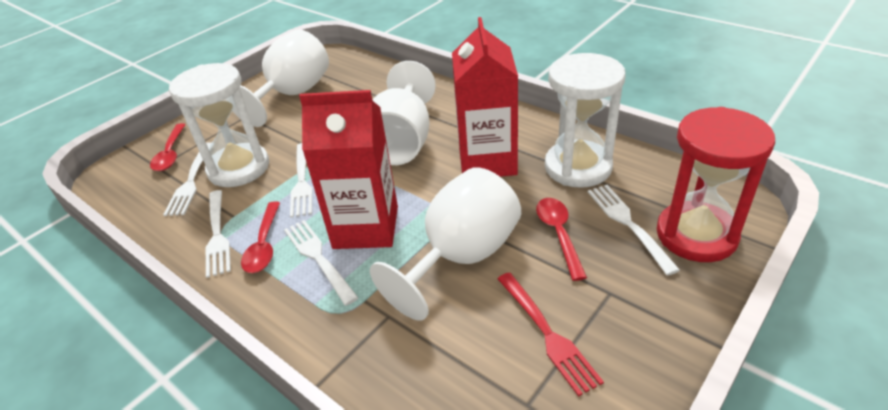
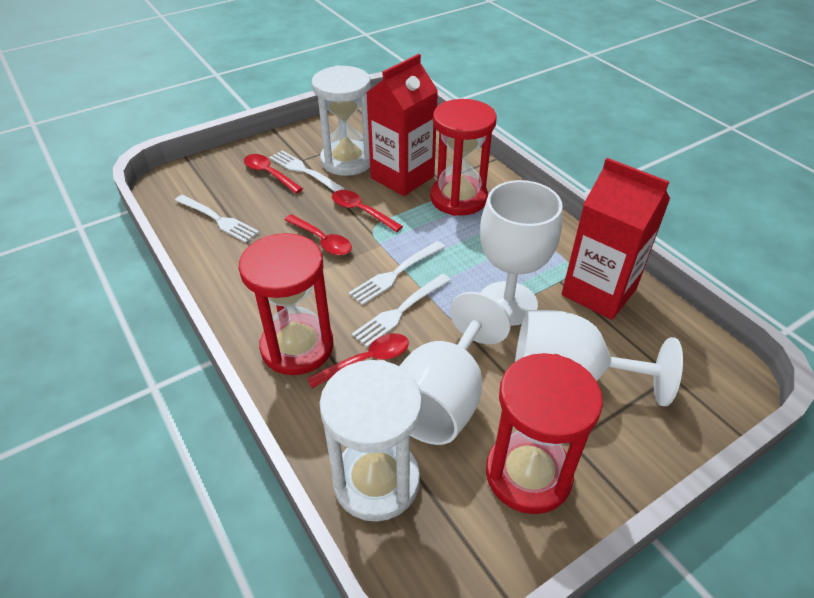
red fork: [498,272,604,397] = 1 -> none = 0
red hourglass: [657,107,775,262] = 1 -> [239,233,334,375] [430,99,497,216] [486,353,603,514] = 3
red spoon: [150,123,186,171] [241,201,280,273] [536,198,587,281] = 3 -> [244,154,303,194] [284,214,352,256] [307,333,409,388] [332,190,403,232] = 4
white fork: [163,142,211,216] [205,190,231,278] [284,220,358,306] [290,143,312,218] [588,185,680,275] = 5 -> [175,195,259,243] [269,150,345,192] [349,241,445,305] [352,274,451,347] = 4

